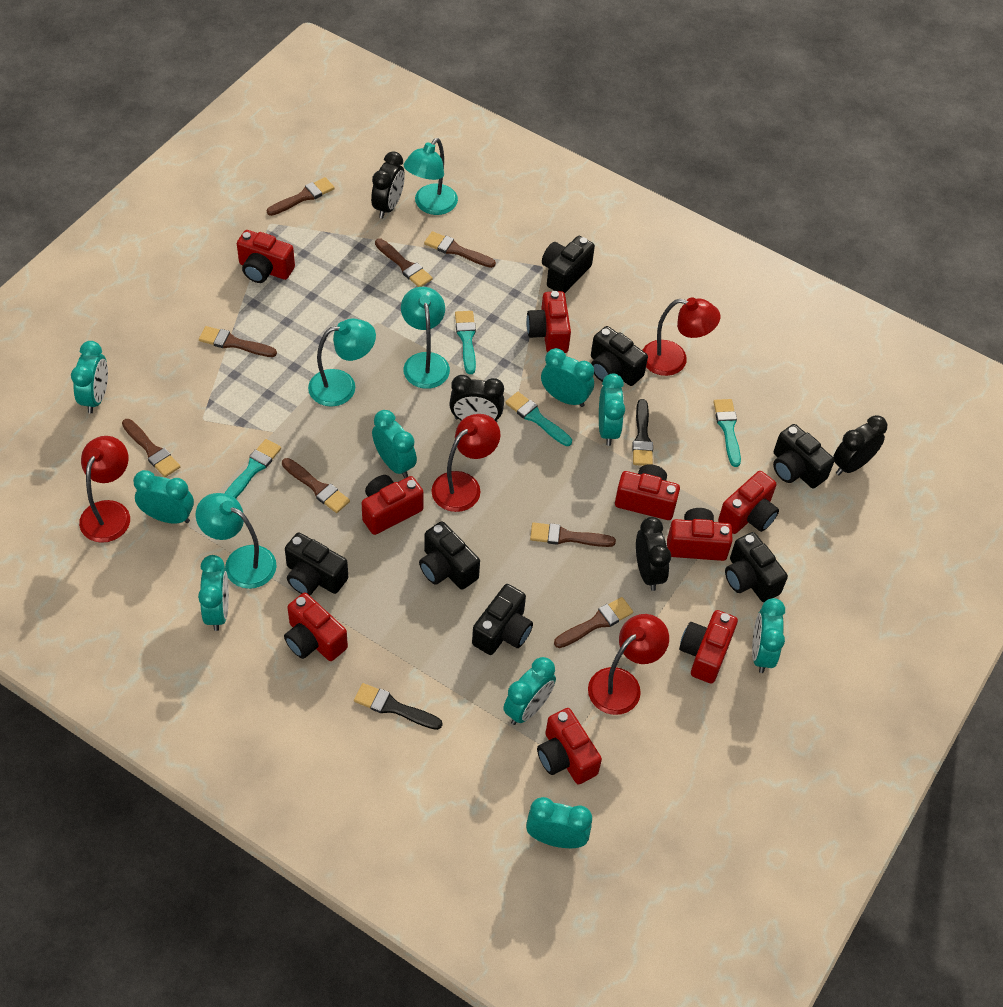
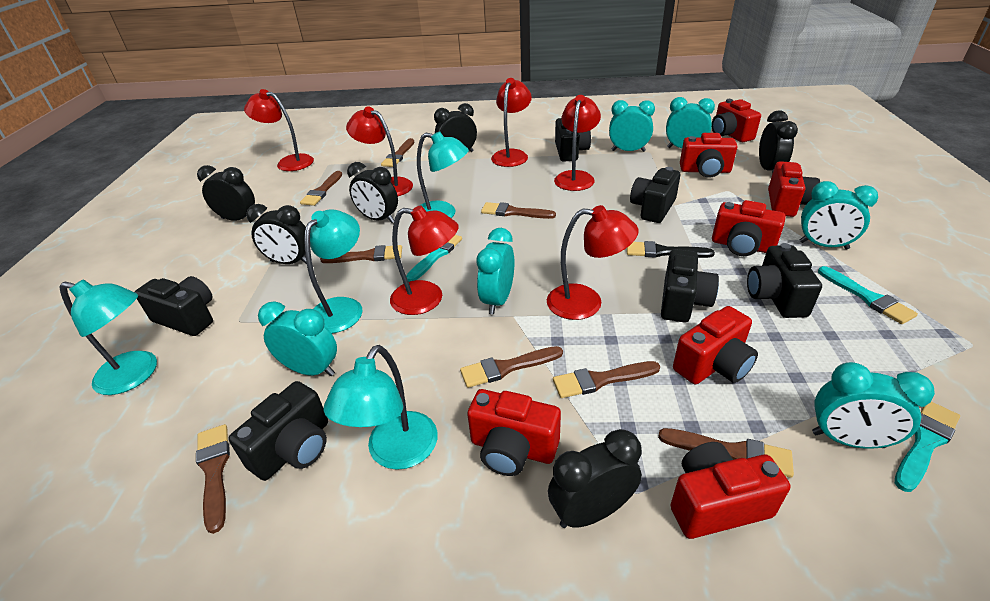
black brush: [354,683,443,730] [632,399,653,466] = 2 -> [627,241,715,258] = 1
black camera: [285,532,348,595] [419,521,480,590] [472,584,533,655] [542,236,595,293] [591,326,648,386] [725,532,788,602] [773,424,835,488] = 7 -> [135,276,213,336] [228,381,328,481] [555,118,591,162] [630,167,680,223] [661,249,719,323] [747,243,822,318] = 6
black clock: [371,151,405,219] [449,375,504,422] [636,517,671,591] [833,415,887,475] = 4 -> [197,165,255,221] [246,204,307,264] [347,162,398,223] [434,103,477,152] [548,429,642,528] [759,110,798,174] = 6
red camera: [237,230,295,283] [284,593,348,661] [362,475,424,535] [526,291,571,353] [537,708,602,784] [615,464,680,520] [667,508,732,561] [679,610,738,684] [718,471,779,534] = 9 -> [467,389,561,476] [670,442,790,539] [673,306,758,384] [680,133,737,178] [712,99,761,142] [712,200,786,256] [768,161,820,217] = 7
red lamp: [79,436,130,543] [431,414,500,512] [588,614,669,715] [642,297,720,376] = 4 -> [244,89,314,171] [346,107,413,196] [390,205,459,315] [491,78,532,167] [547,205,639,320] [554,95,601,191] = 6
turquoise brush: [224,439,281,499] [455,311,476,374] [505,392,572,446] [713,399,741,467] = 4 -> [406,235,462,282] [818,266,918,324] [895,402,960,492] = 3
turquoise clock: [71,341,108,413] [133,470,194,524] [198,555,229,631] [372,410,417,478] [503,657,556,725] [526,797,592,848] [541,348,594,407] [599,374,625,446] [752,598,785,673] = 9 -> [258,301,337,376] [476,228,514,314] [609,100,655,152] [666,97,715,148] [800,181,878,249] [812,362,935,449] = 6

